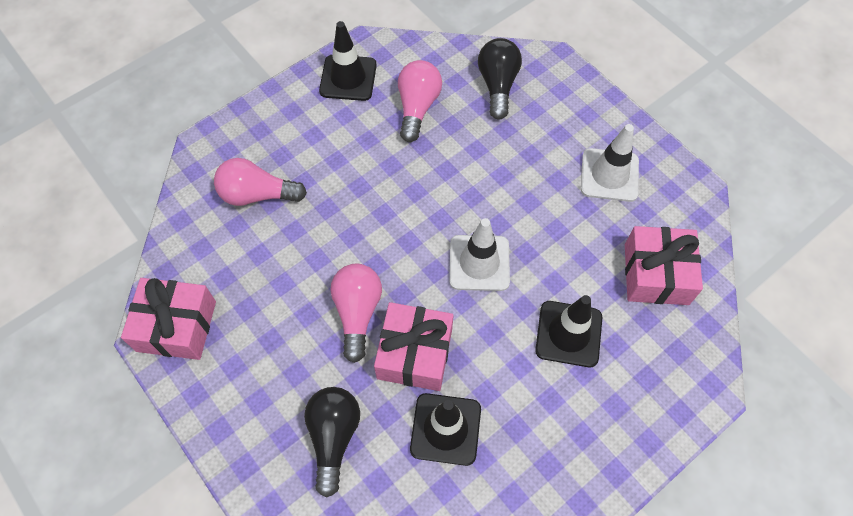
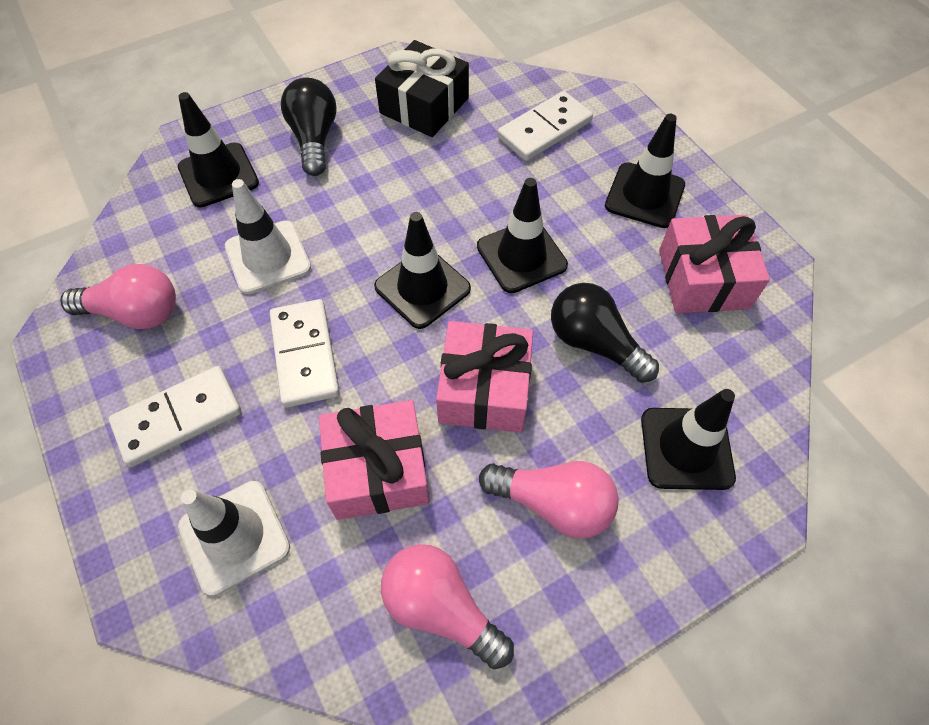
black gift: none = 0 -> [375,40,469,137] = 1
black traffic cone: [319,21,377,101] [410,393,481,466] [535,295,602,367] = 3 -> [178,92,259,207] [374,212,471,329] [477,178,568,293] [605,114,685,228] [641,389,736,490] = 5
white domino: none = 0 -> [109,366,241,467] [270,299,340,408] [497,91,593,161] = 3

